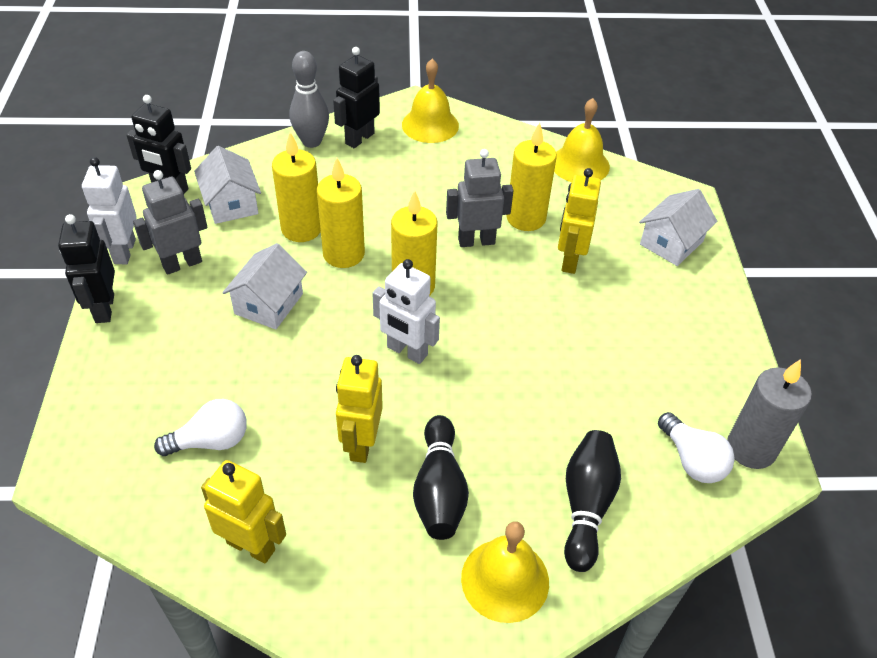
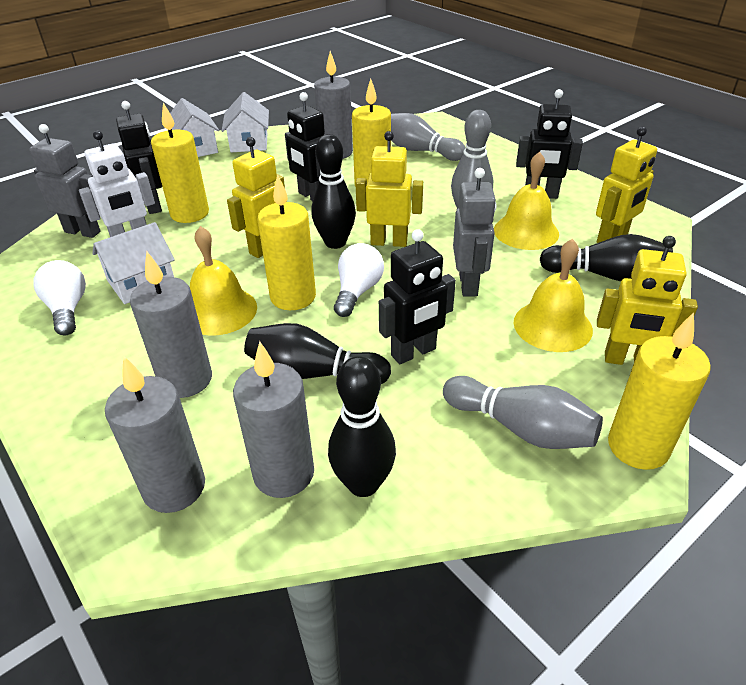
black bowling pin: [413,415,469,540] [564,430,621,572] = 2 -> [244,323,391,384] [312,134,356,249] [328,356,396,497] [540,234,673,281] = 4
black robot: [58,214,115,323] [126,95,191,194] [333,47,380,148] = 3 -> [116,101,162,214] [285,92,325,201] [379,229,456,364] [516,89,583,199] = 4
grey bowling pin: [290,51,329,148] = 1 -> [391,113,466,161] [443,376,603,449] [451,110,493,209] = 3
grey candle: [727,359,812,469] = 1 -> [105,356,205,513] [130,251,212,398] [233,341,314,498] [314,51,353,159] = 4
white robot: [82,157,137,264] [372,259,440,364] = 2 -> [79,130,155,237] = 1
yellow robot: [201,460,286,564] [336,355,383,463] [558,168,601,274] = 3 -> [227,137,285,258] [355,131,423,247] [596,126,657,243] [597,236,698,365] = 4

